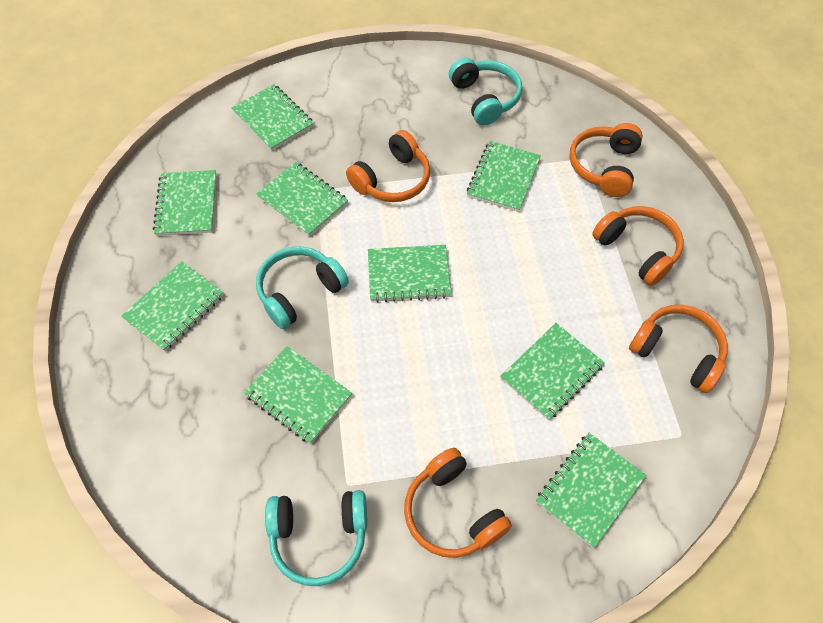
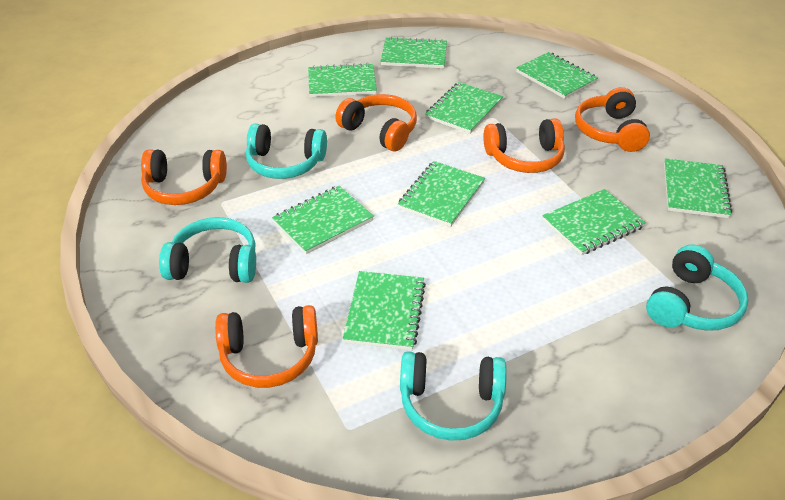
turquoise headphones: [256,246,349,329] [265,490,367,586] [449,58,522,125] = 3 -> [159,217,256,283] [246,123,327,179] [400,351,507,441] [646,244,749,331] = 4

